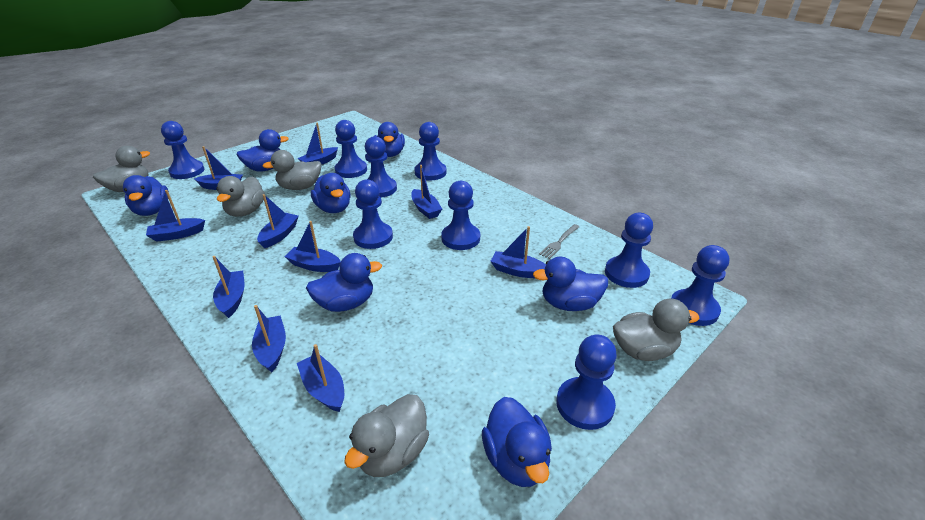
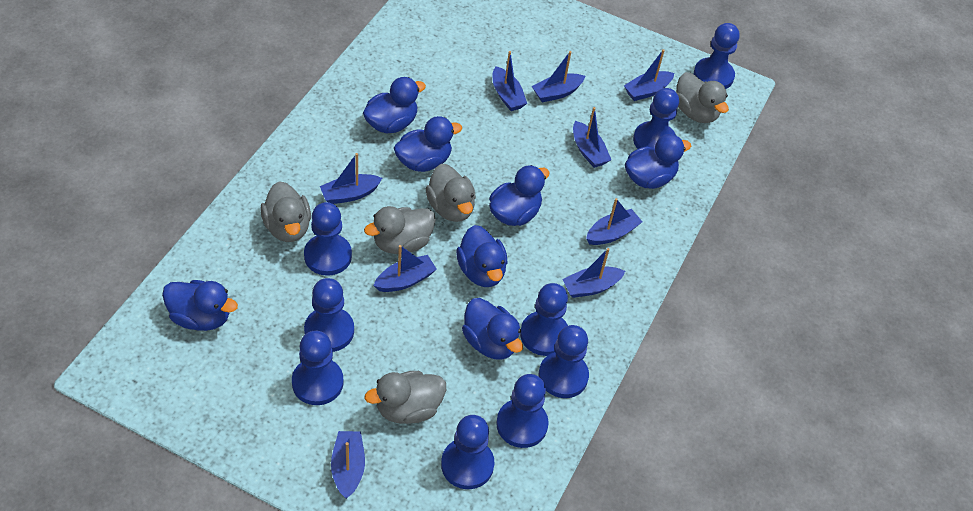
blue boat: [146,190,205,242] [194,146,243,190] [212,256,245,318] [252,305,286,372] [257,194,299,248] [285,221,341,272] [297,344,344,412] [298,123,338,165] [411,165,442,219] [490,226,546,278] = 10 -> [320,153,382,204] [331,431,365,499] [373,245,437,292] [493,51,527,111] [532,51,585,102] [563,248,625,298] [573,107,611,168] [586,198,642,245] [624,49,674,101] = 9
grey fork: [539,224,579,259] = 1 -> none = 0

